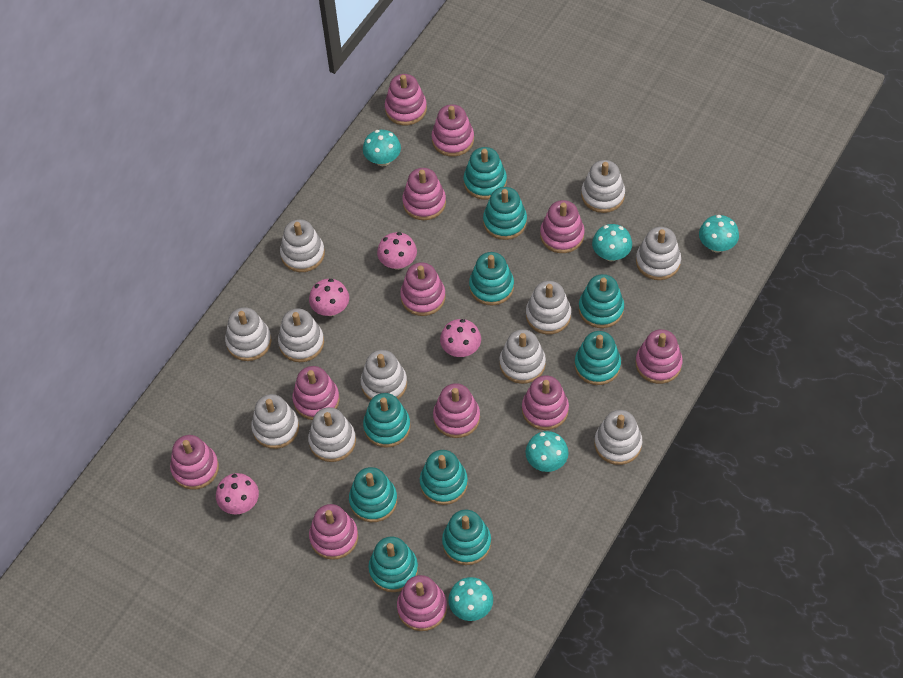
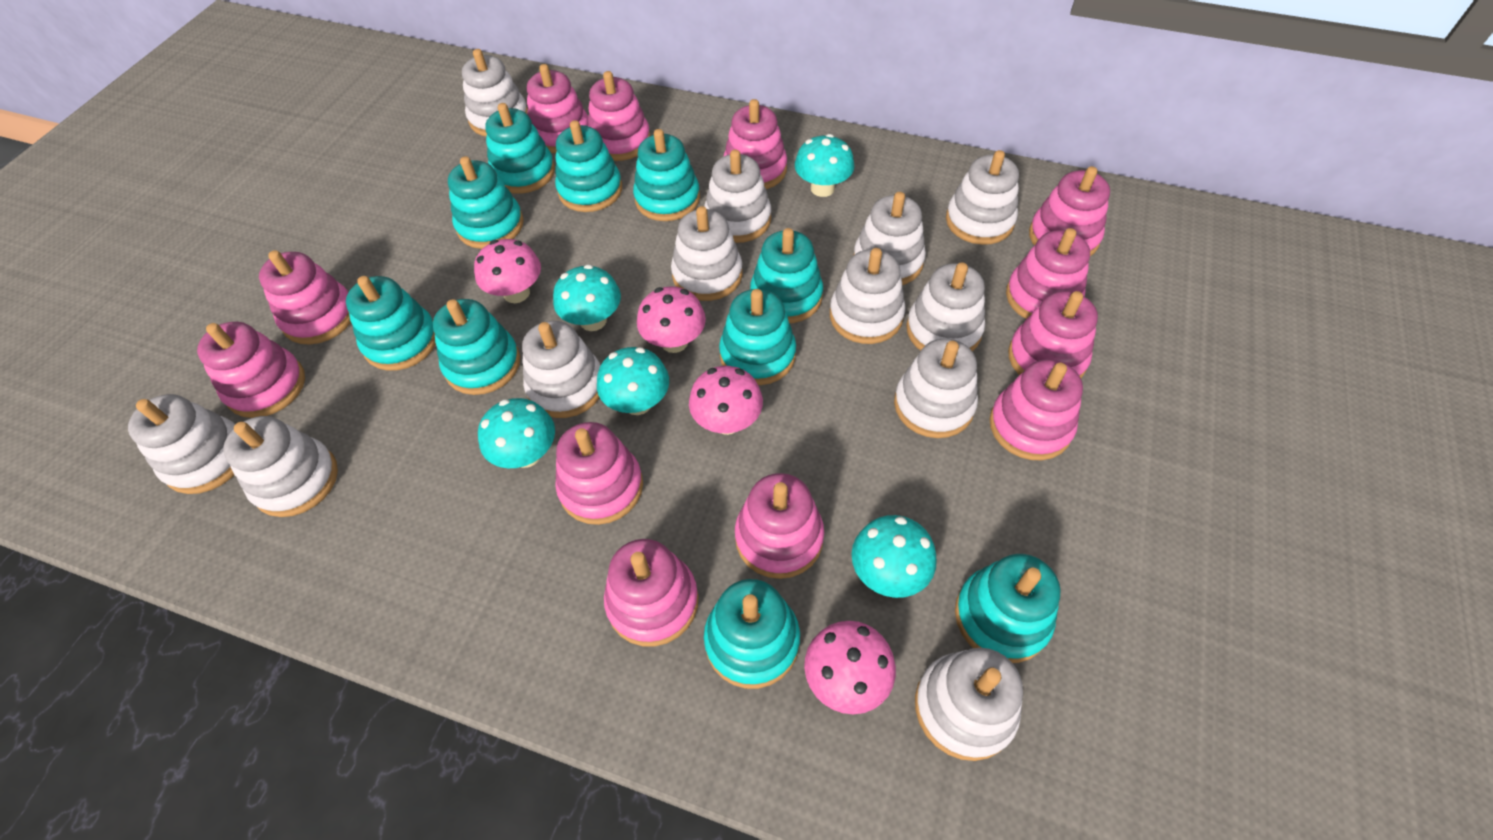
white stacking toy: [225,307,272,361] [251,394,299,449] [278,308,324,362] [280,219,325,272] [308,407,356,462] [361,350,407,400] [499,329,546,384] [526,281,571,334] [581,160,625,213] [594,410,642,465] [636,227,681,280] = 11 -> [128,394,235,494] [223,416,338,517] [462,49,528,136] [522,321,601,418] [671,206,742,301] [704,149,771,243] [830,248,905,344] [853,192,926,285] [894,339,978,438] [906,262,985,351] [915,648,1023,761] [946,150,1019,245] = 12

